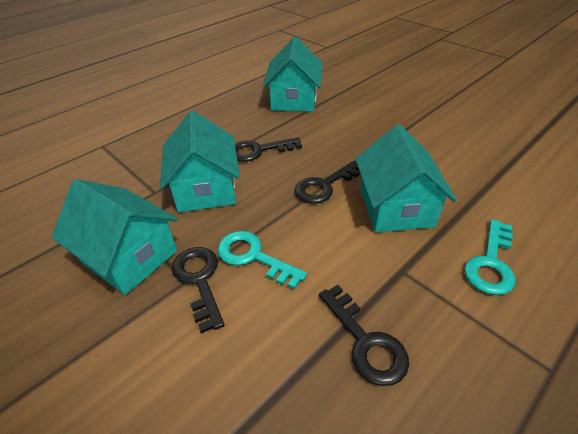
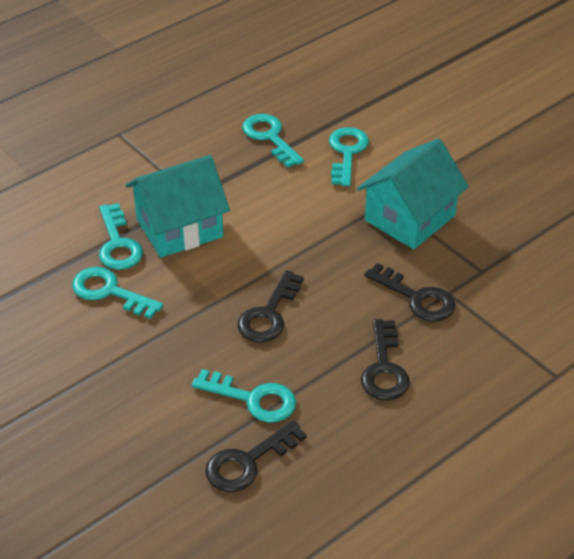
turquoise house: [51,179,178,295] [160,111,240,212] [263,37,322,112] [355,124,457,232] = 4 -> [126,155,230,258] [357,138,469,249] = 2
turquoise key: [218,231,307,289] [464,219,516,295] = 2 -> [72,267,163,319] [99,203,143,270] [192,369,296,422] [242,114,304,168] [329,127,369,186] = 5

